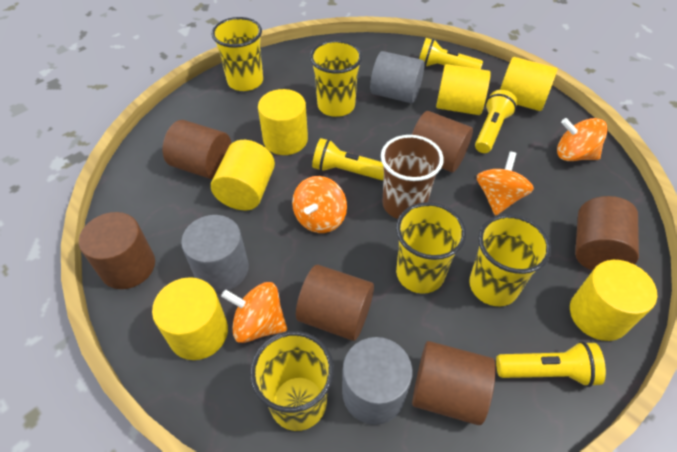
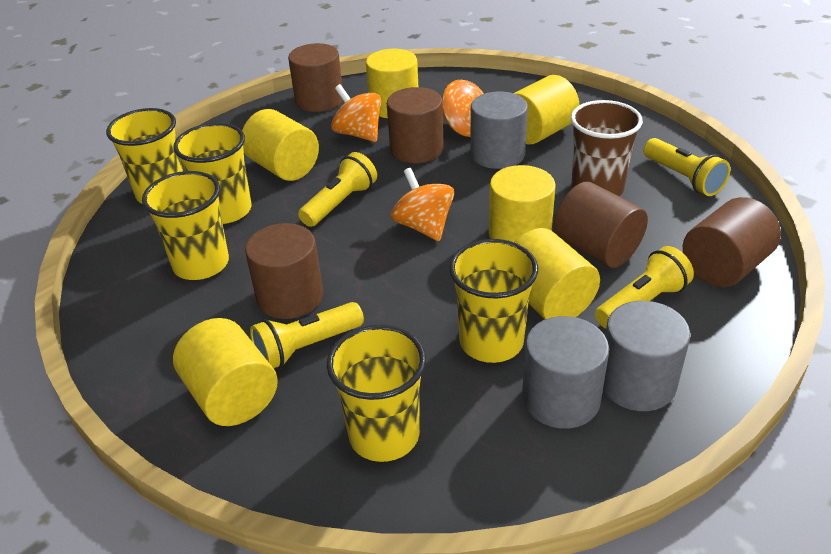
brown cylinder: [79,212,155,289] [163,120,231,179] [296,265,374,341] [412,111,473,172] [412,341,496,425] [575,196,639,270] = 6 -> [245,223,323,319] [288,43,343,112] [387,87,443,163] [554,182,648,268] [683,197,781,287] = 5
orange spinning top: [221,282,287,343] [292,176,347,233] [477,152,534,216] [557,118,608,161] = 4 -> [331,84,381,142] [391,168,454,241] [442,80,484,137] = 3

